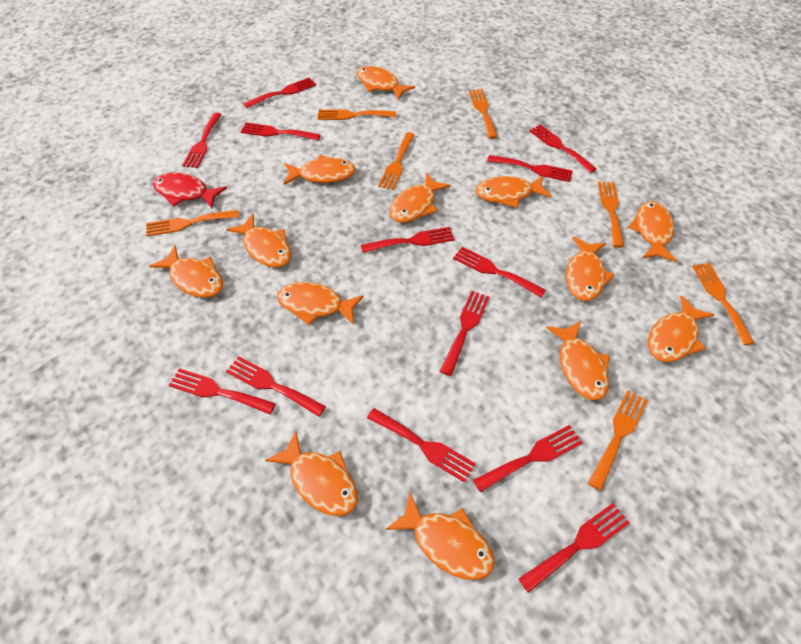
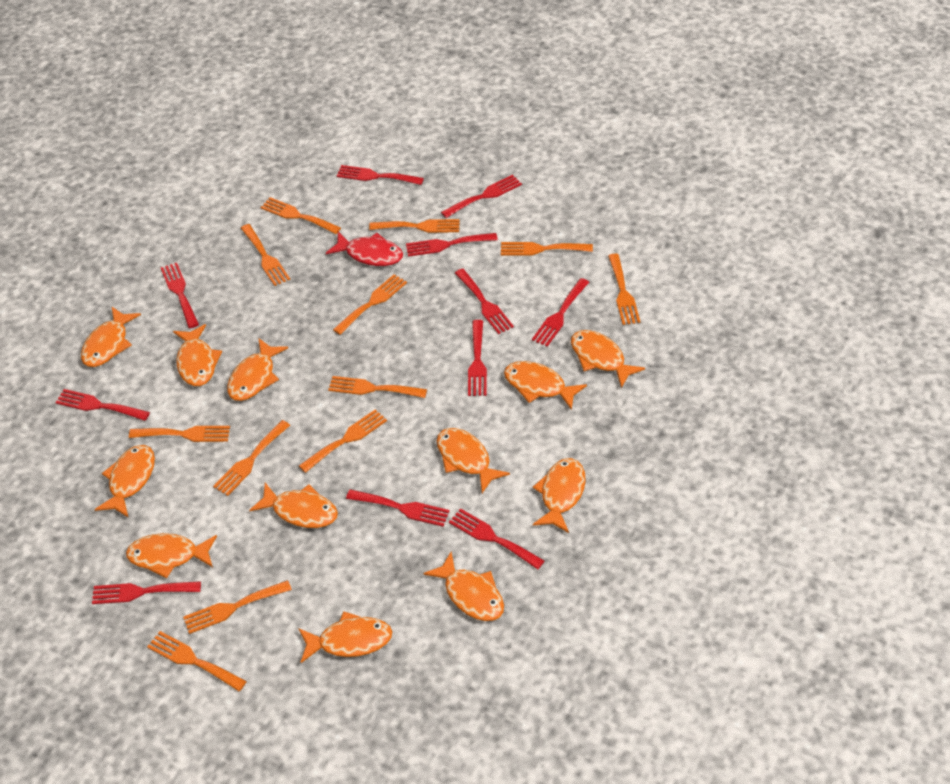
orange fish: [149,246,223,298] [226,214,291,267] [265,431,358,516] [277,282,364,325] [283,155,356,185] [357,66,415,100] [386,492,495,580] [389,173,451,223] [475,175,551,208] [546,321,609,400] [566,237,614,301] [628,201,677,262] [648,295,715,362] = 13 -> [81,307,141,367] [95,445,155,517] [126,533,217,578] [173,324,222,386] [227,338,288,401] [249,483,338,528] [298,611,392,663] [423,551,504,621] [437,428,510,493] [504,361,587,410] [533,458,586,533] [571,330,645,388] = 12
orange fork: [146,210,239,237] [317,109,396,120] [378,132,415,190] [469,89,497,139] [588,390,648,491] [598,182,624,248] [692,263,754,345] = 7 -> [129,426,230,442] [147,631,247,691] [183,580,292,634] [213,420,290,496] [241,224,290,286] [260,197,341,234] [299,409,387,473] [328,376,427,398] [333,274,407,335] [369,219,460,233] [501,242,593,256] [608,254,640,325] = 12
red fork: [168,368,276,414] [182,113,222,168] [226,356,326,417] [240,123,321,141] [243,77,316,108] [361,227,454,253] [367,408,476,483] [440,291,489,376] [453,247,546,297] [473,425,582,492] [487,155,573,182] [519,503,630,593] [529,124,597,173] = 13 -> [55,389,150,421] [92,581,201,604] [161,263,199,328] [337,165,424,185] [346,489,450,527] [406,233,498,257] [441,175,522,218] [449,508,544,569] [455,269,514,334] [468,320,487,396] [532,278,589,347] = 11

